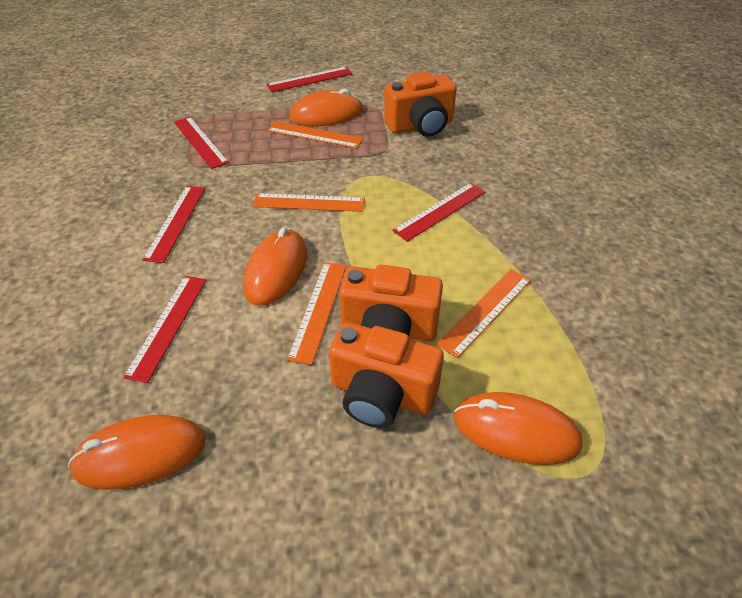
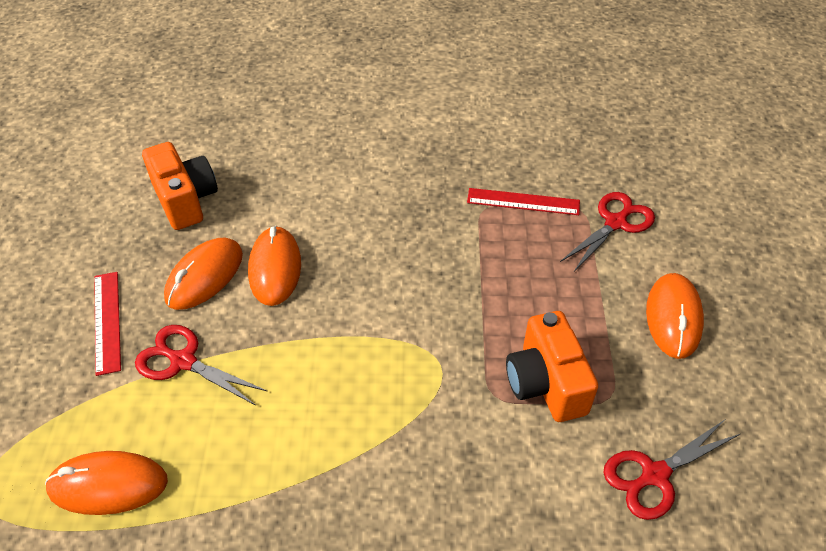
orange camera: [329,322,444,428] [339,265,443,341] [384,71,457,137] = 3 -> [142,142,218,230] [506,311,598,422] = 2
orange ruler: [253,193,365,212] [267,121,363,149] [287,262,346,365] [437,269,531,358] = 4 -> none = 0
red ruler: [123,276,207,383] [142,186,205,263] [174,117,229,169] [266,67,352,92] [393,183,485,242] = 5 -> [94,272,121,376] [467,188,580,215] = 2
red scissors: none = 0 -> [135,325,267,405] [560,192,655,273] [603,419,740,520] = 3

